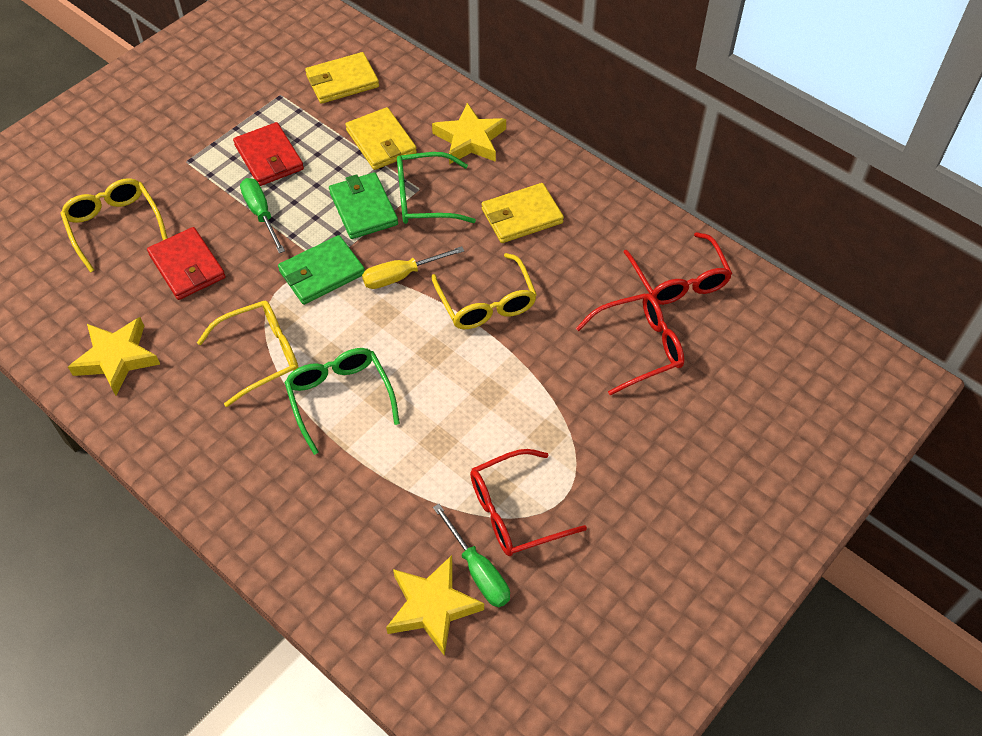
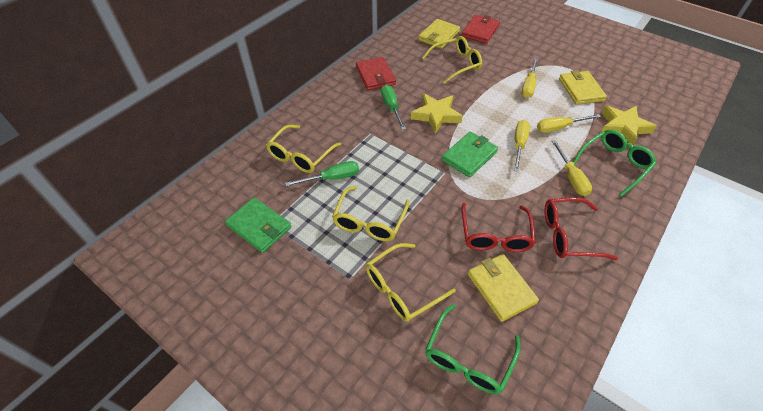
red glasses: [470,449,587,556] [576,293,685,395] [623,232,732,305] = 3 -> [462,203,536,252] [544,197,618,260] = 2
yellow glasses: [60,178,167,273] [197,301,299,407] [431,253,537,329] = 3 -> [266,125,341,173] [332,186,409,241] [366,243,456,322] [422,36,482,84] = 4
yellow screwdriver: [362,246,464,289] = 1 -> [514,120,530,172] [521,58,538,98] [537,114,601,133] [552,140,592,196] = 4
yellow star: [68,317,160,396] [386,555,484,656] [432,103,506,164] = 3 -> [411,93,463,133] [601,106,657,145] = 2

